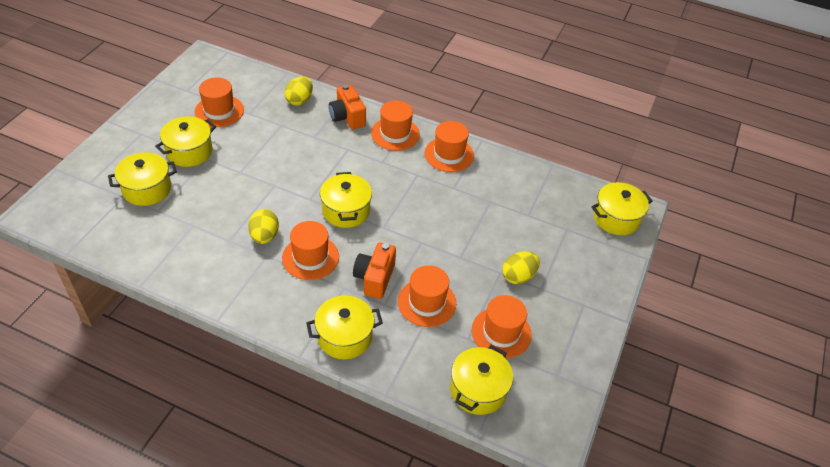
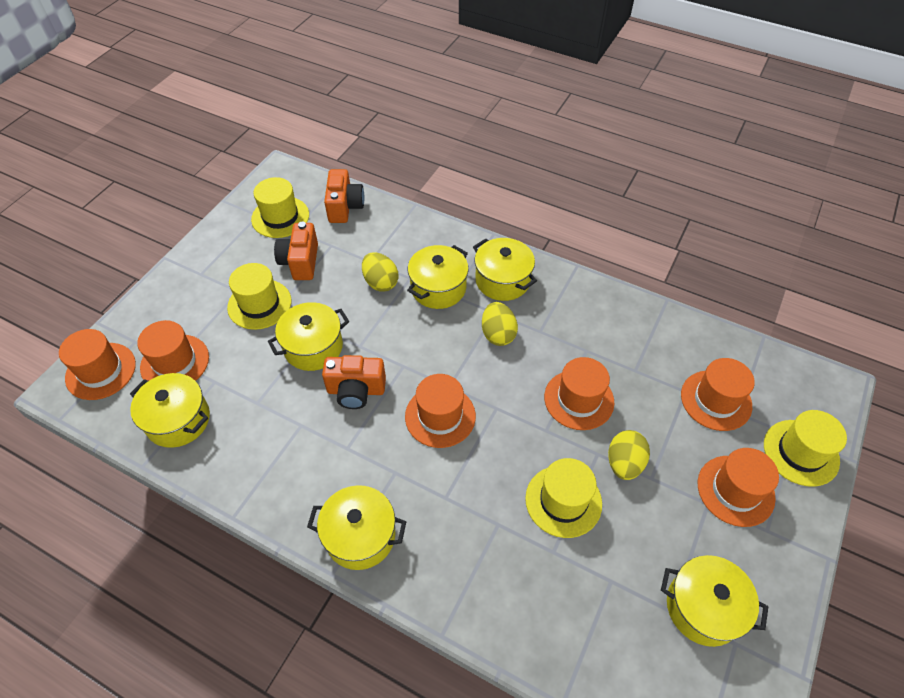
orange camera: [329,84,366,130] [353,242,396,299] = 2 -> [274,222,318,280] [322,355,386,409] [324,169,365,223] = 3
yellow hat: none = 0 -> [227,263,291,330] [251,177,309,238] [525,458,602,538] [764,410,847,487] = 4

